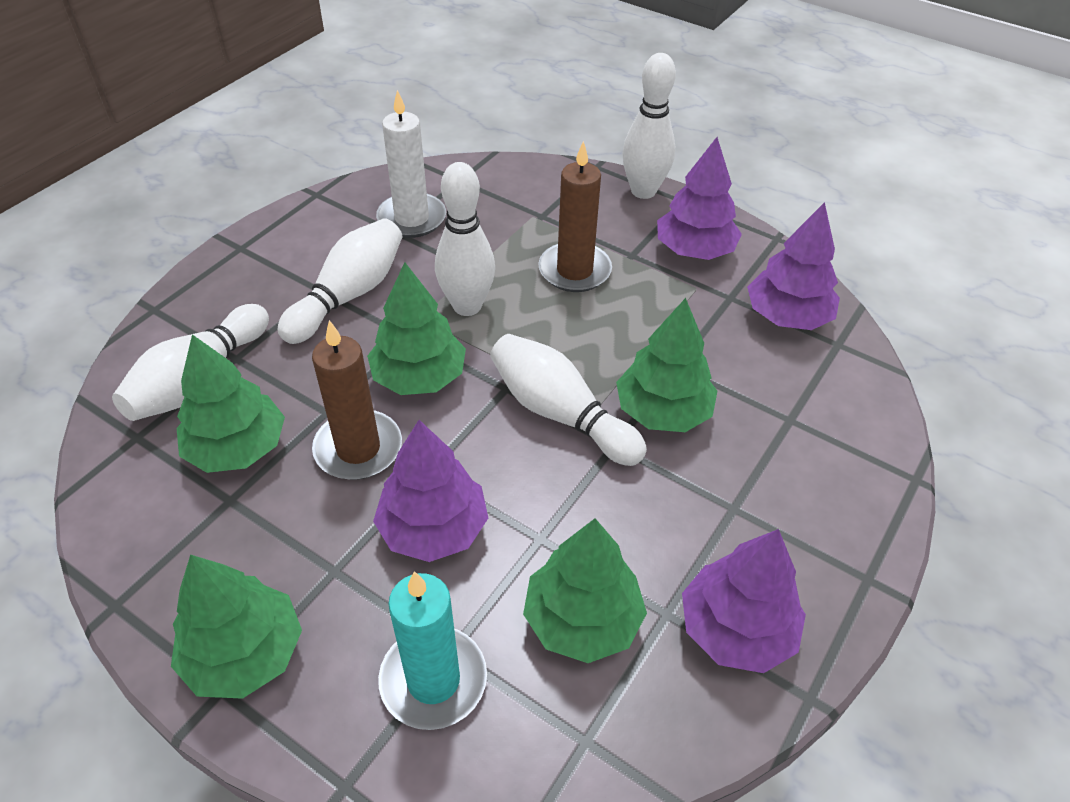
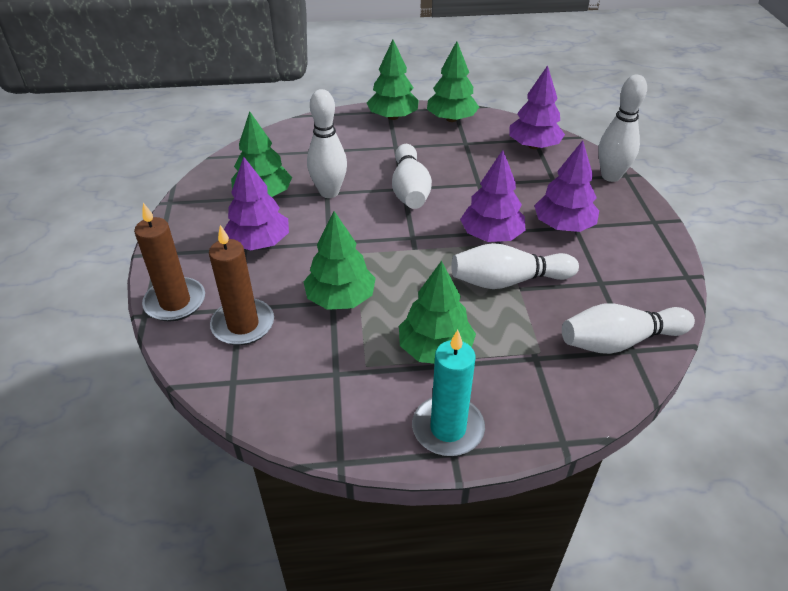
white candle: [376,90,446,238] = 1 -> none = 0

